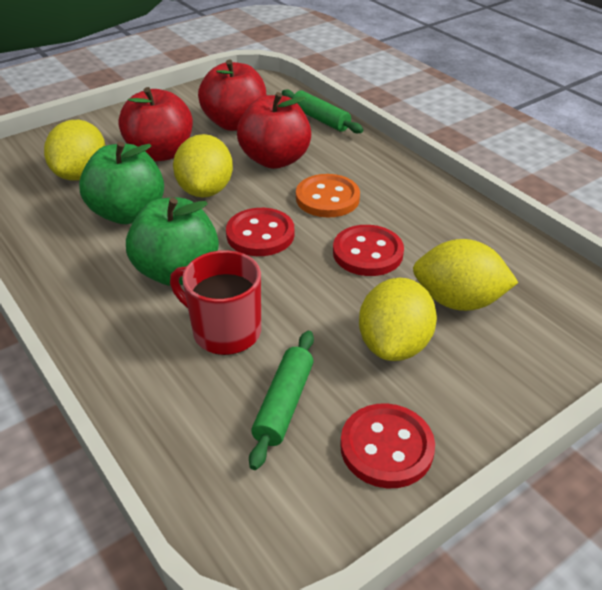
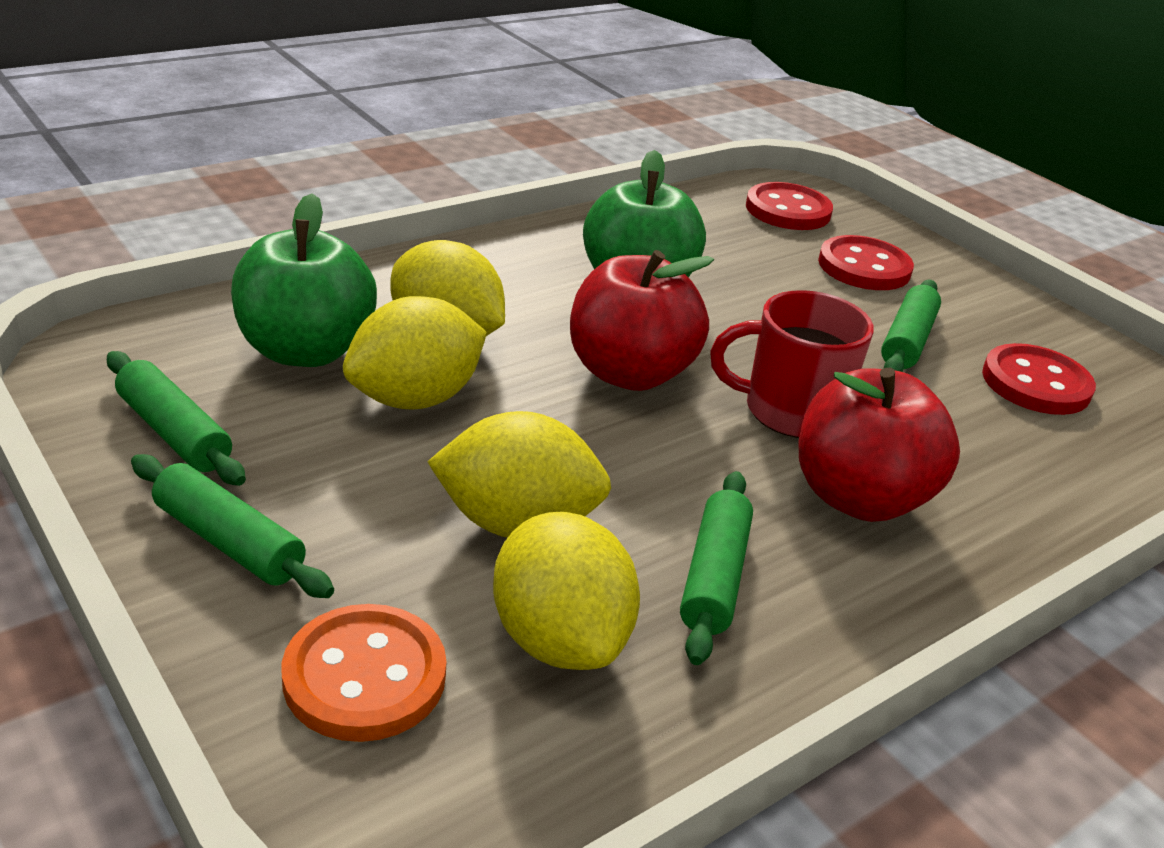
green rolling pin: [249,331,314,470] [282,89,363,134] = 2 -> [107,351,246,486] [131,454,334,598] [680,471,753,665] [881,280,941,372] = 4
red apple: [118,87,193,161] [198,60,266,131] [237,92,311,169] = 3 -> [570,250,714,391] [798,368,960,522] = 2

